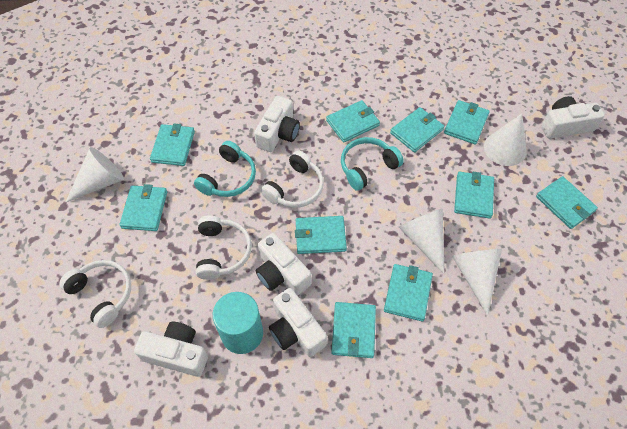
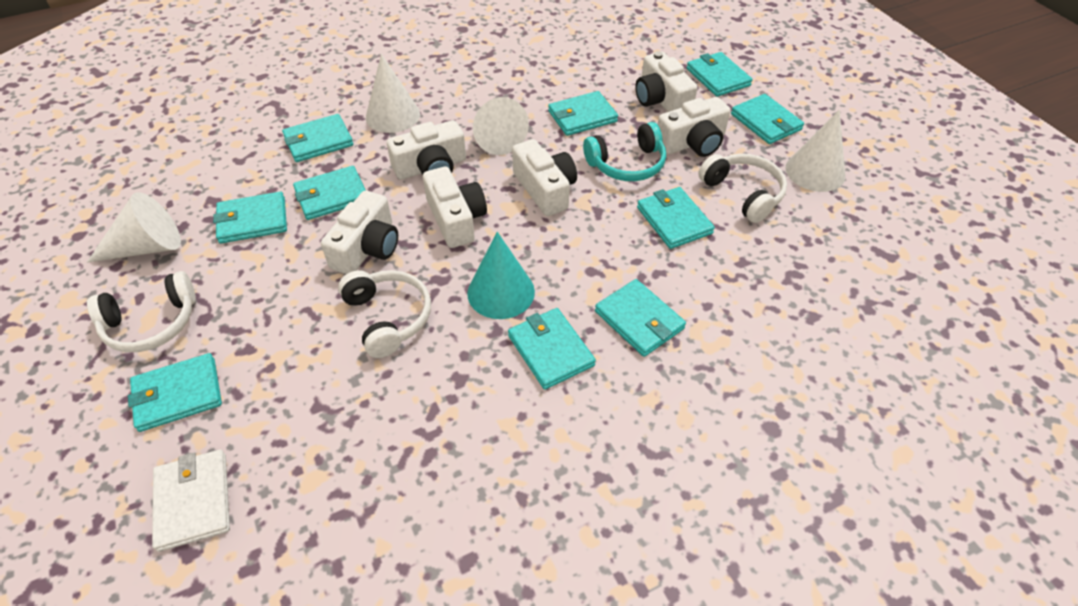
turquoise cone: none = 0 -> [467,232,535,319] = 1
turquoise cylinder: [213,292,263,354] = 1 -> none = 0
turquoise headphones: [194,141,256,197] [341,137,404,191] = 2 -> [583,122,666,181] = 1
white camera: [134,322,208,377] [254,96,300,152] [256,233,311,296] [269,288,327,357] [542,96,605,139] = 5 -> [321,190,398,274] [387,120,466,180] [423,167,487,248] [512,139,577,216] [635,51,698,112] [658,97,731,157] = 6
white wallet: none = 0 -> [152,450,230,552] = 1

